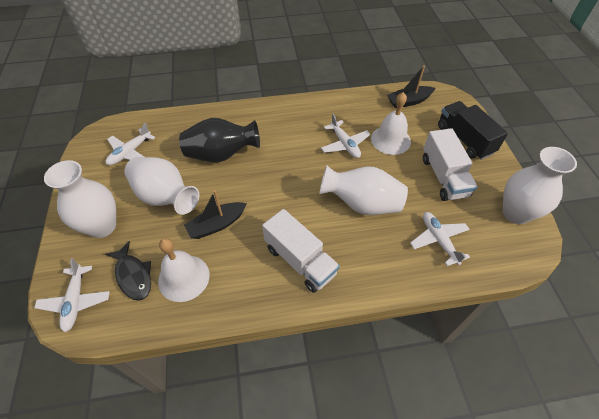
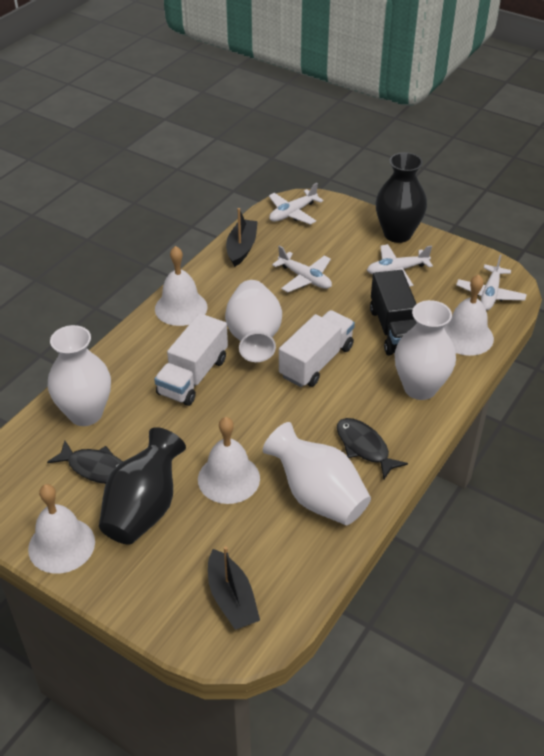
black fish: [105,241,151,301] = 1 -> [47,440,123,484] [337,418,408,479] = 2
black vase: [179,118,260,162] = 1 -> [99,427,186,545] [375,152,427,243] = 2
white bell: [158,238,209,302] [371,92,411,155] = 2 -> [28,484,95,574] [155,246,207,326] [198,417,260,504] [444,274,494,356] = 4

